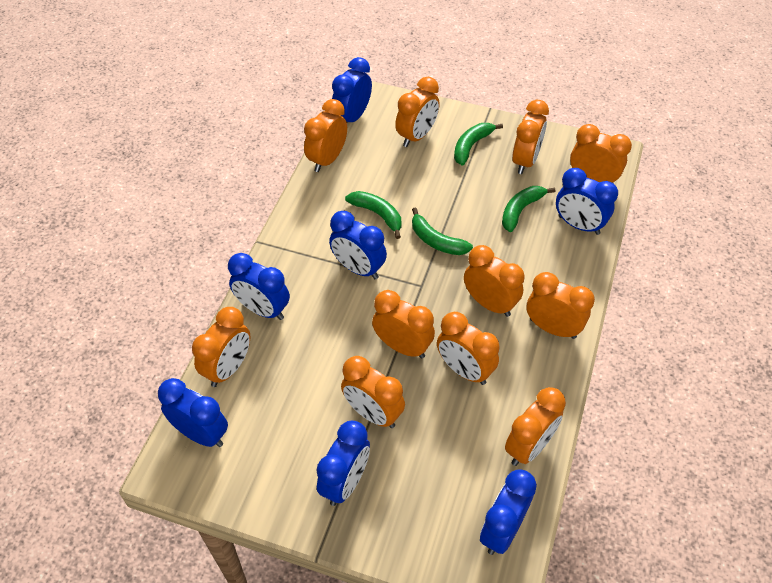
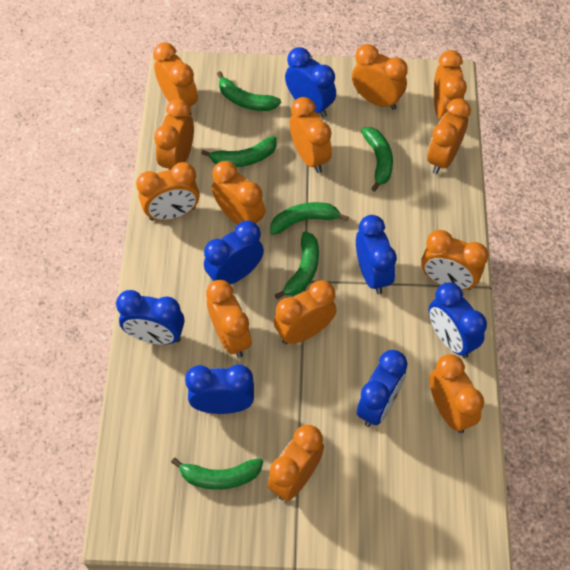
green banana: [345,191,402,239] [412,208,473,255] [454,123,503,166] [502,186,555,232] = 4 -> [171,458,263,490] [201,136,277,167] [217,71,281,111] [270,202,349,235] [275,231,319,299] [361,127,393,192] = 6
orange clock: [192,307,250,387] [304,99,347,172] [341,356,405,428] [372,290,435,359] [395,77,440,147] [437,312,500,385] [464,245,525,317] [505,387,566,466] [512,100,549,174] [527,272,595,339] [570,124,632,183] = 11 -> [136,162,199,221] [153,42,198,115] [154,99,194,170] [206,280,252,358] [212,161,265,225] [268,425,324,501] [274,280,337,344] [290,97,332,173] [352,44,408,110] [421,230,488,290] [427,98,471,174] [429,354,484,433] [434,50,467,120] = 13

